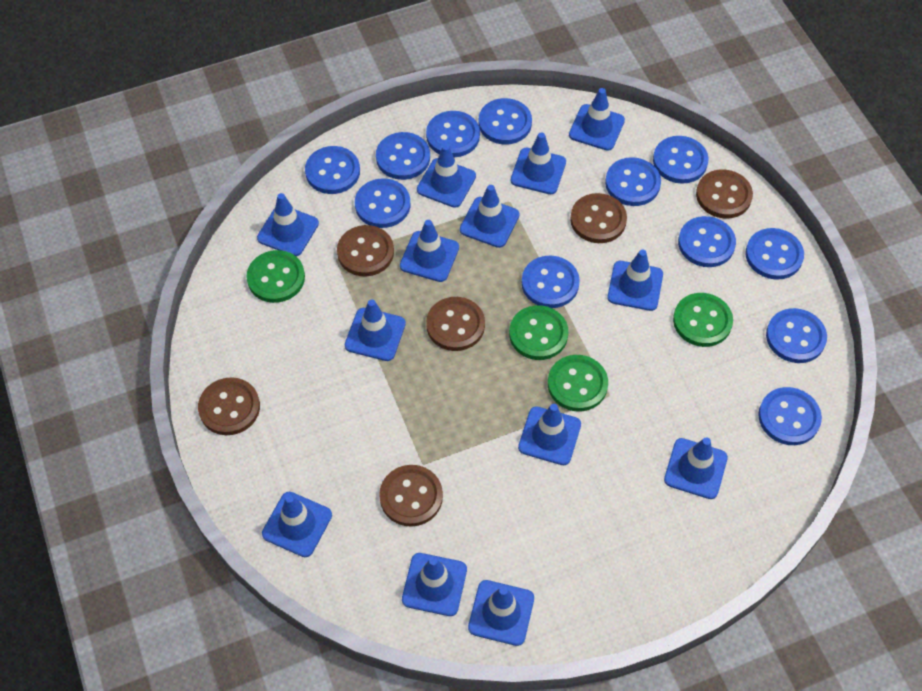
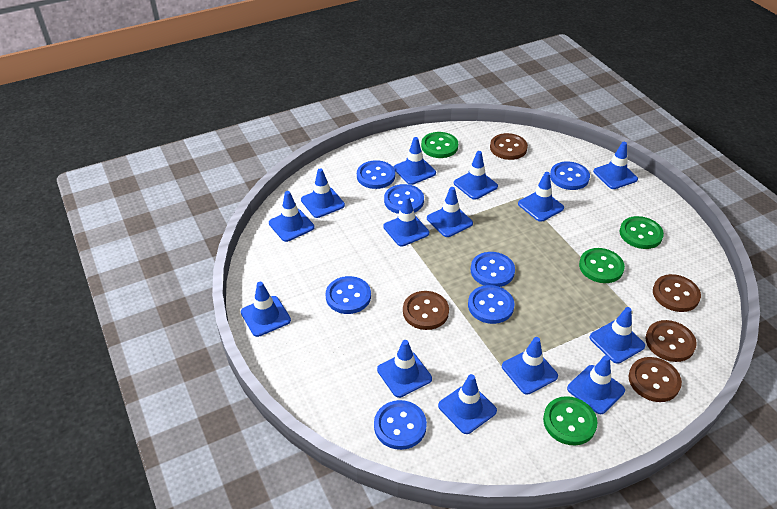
blue button: [305,146,360,194] [355,178,410,228] [376,132,430,180] [426,111,480,157] [479,98,532,144] [522,255,580,308] [605,157,661,206] [653,136,708,184] [678,216,736,267] [745,228,804,280] [758,387,822,445] [766,308,827,363] = 12 -> [326,276,371,314] [357,160,395,189] [374,400,427,450] [384,184,424,214] [468,285,515,324] [471,252,515,287] [550,161,590,190] = 7
blue traffic cone: [257,193,319,256] [262,492,332,557] [345,299,406,361] [400,220,459,282] [402,553,467,616] [417,144,476,208] [460,185,519,248] [468,580,534,646] [511,132,566,194] [518,404,581,465] [569,88,625,151] [607,250,663,311] [664,437,728,499] = 13 -> [241,282,291,337] [269,191,314,242] [301,168,345,218] [377,340,432,398] [383,196,429,246] [394,137,436,185] [427,187,473,237] [438,374,497,434] [454,151,498,200] [502,337,558,395] [518,172,564,222] [567,355,625,414] [590,307,645,364] [593,142,638,189] = 14
brown button: [198,377,260,435] [337,225,394,276] [379,465,443,527] [426,297,485,351] [570,193,627,243] [696,169,753,219] = 6 -> [403,291,449,330] [490,133,528,160] [629,357,682,402] [646,320,697,362] [653,274,701,312] = 5

